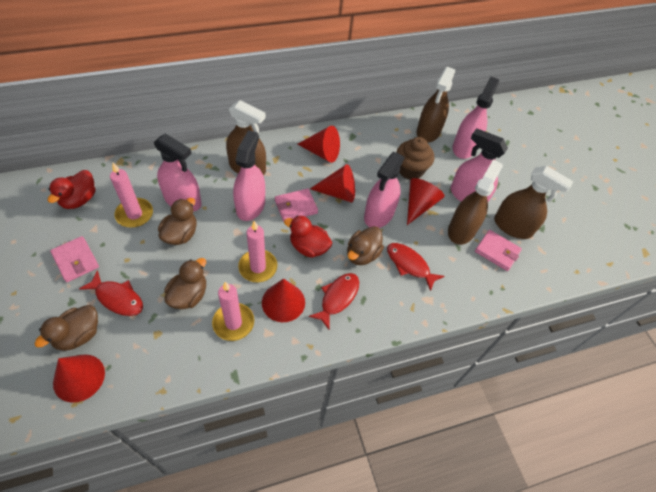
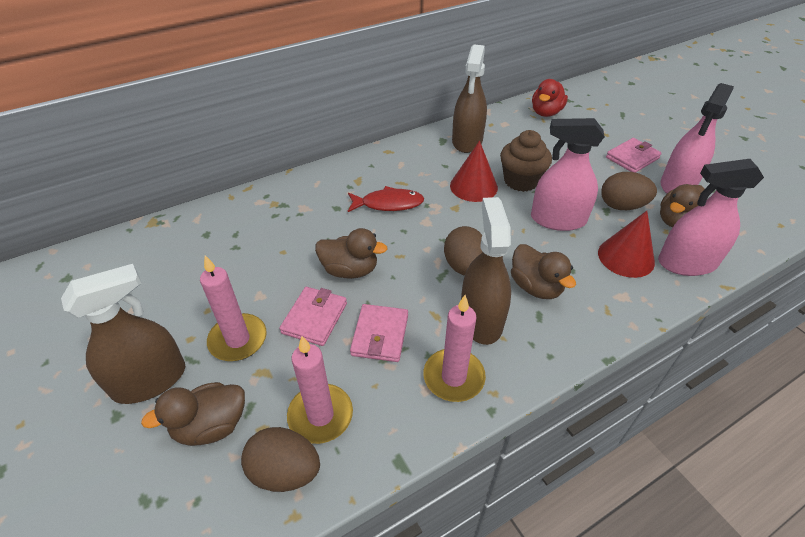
brown egg: none = 0 -> [241,427,320,492] [444,226,483,276] [601,172,657,210] = 3
brown spray bottle: [226,100,266,175] [417,67,455,143] [448,160,503,245] [494,166,573,239] = 4 -> [61,264,185,404] [452,45,487,153] [461,197,511,345] = 3
pink spray bottle: [154,133,202,212] [233,130,265,221] [364,152,405,228] [450,128,508,202] [453,77,499,159] = 5 -> [531,118,605,231] [658,159,764,276] [661,83,734,194] = 3
red cone: [53,354,105,403] [262,279,305,322] [297,126,340,163] [310,164,355,202] [407,178,445,225] = 5 -> [450,141,498,202] [598,211,655,278] = 2
red duck: [48,170,95,209] [284,216,333,258] = 2 -> [532,79,568,117] = 1
red fish: [79,271,143,316] [308,273,359,329] [387,243,445,291] = 3 -> [348,186,424,212] = 1

